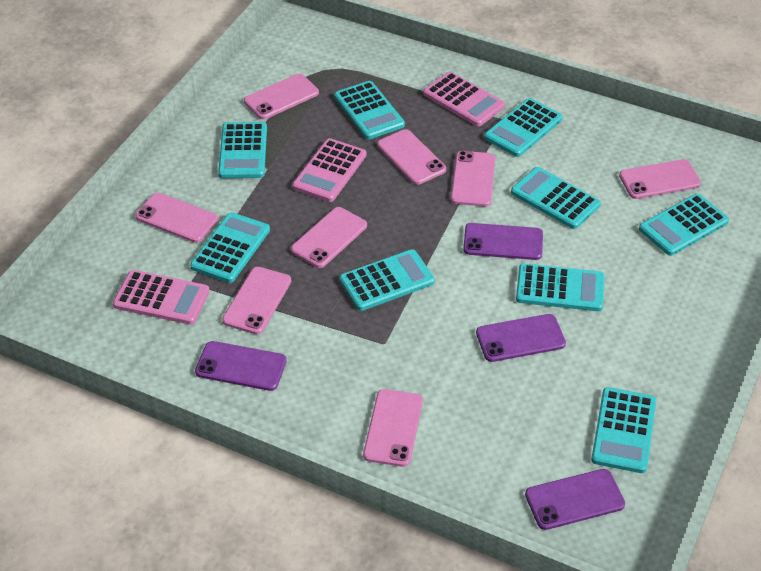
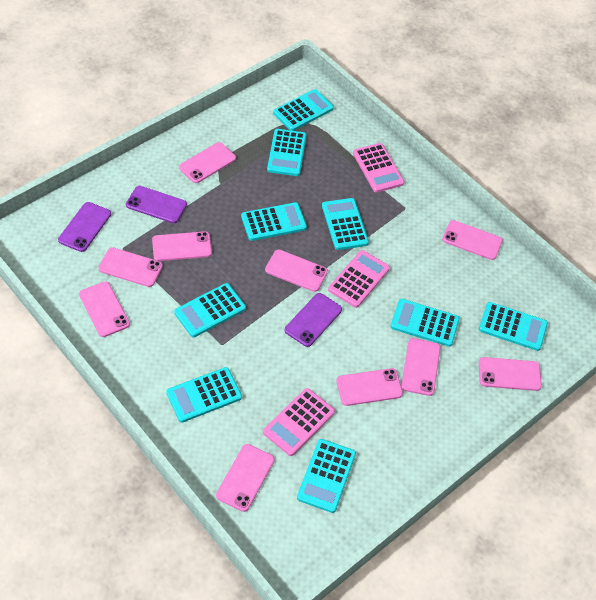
pink phone: [135,193,218,243] [222,267,291,334] [244,74,319,119] [291,207,367,268] [363,389,423,467] [377,129,446,185] [451,151,496,207] [619,159,701,199] = 8 -> [79,282,130,337] [98,247,163,287] [152,231,212,261] [179,142,236,183] [216,444,275,512] [265,249,328,292] [336,368,403,406] [401,338,441,396] [442,220,503,260] [479,357,542,391] = 10
purple phone: [195,341,287,391] [463,223,543,260] [476,314,566,362] [525,469,625,530] = 4 -> [58,202,111,252] [126,186,187,223] [285,293,342,347] = 3

